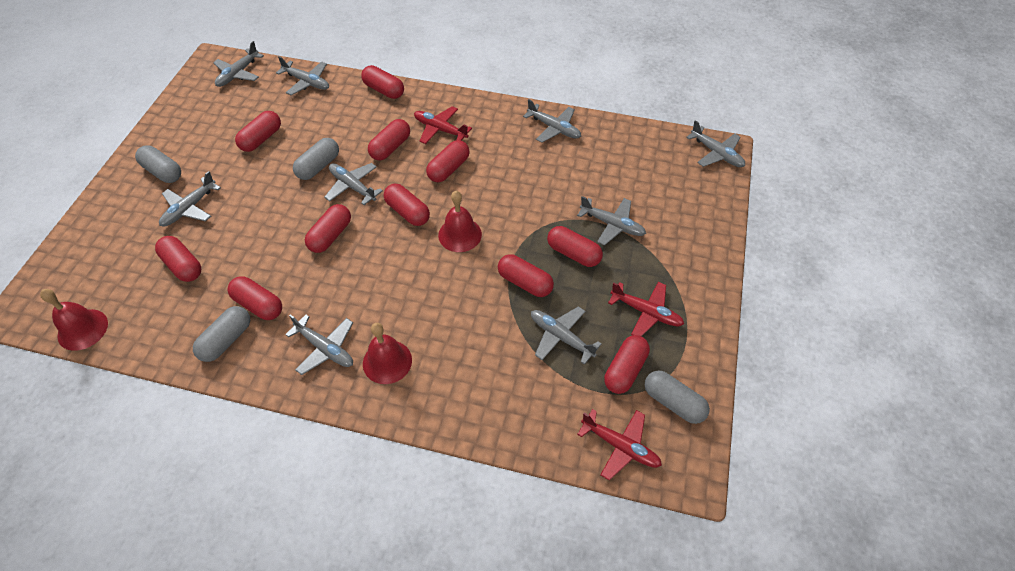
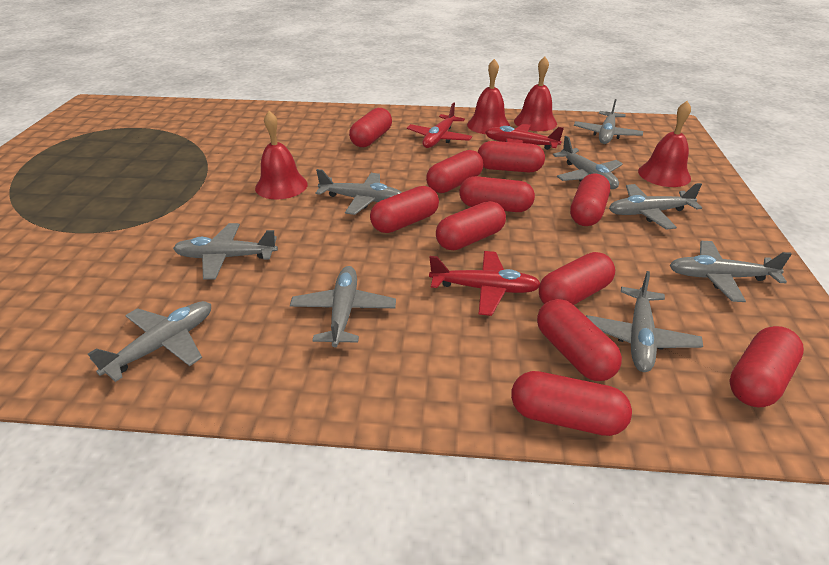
grey capsule: [135,145,181,183] [193,306,250,362] [293,138,339,180] [645,370,710,424] = 4 -> none = 0
red bell: [40,289,108,351] [363,323,412,384] [438,191,482,252] = 3 -> [255,111,308,199] [467,59,510,134] [514,56,557,131] [638,101,691,187] = 4

